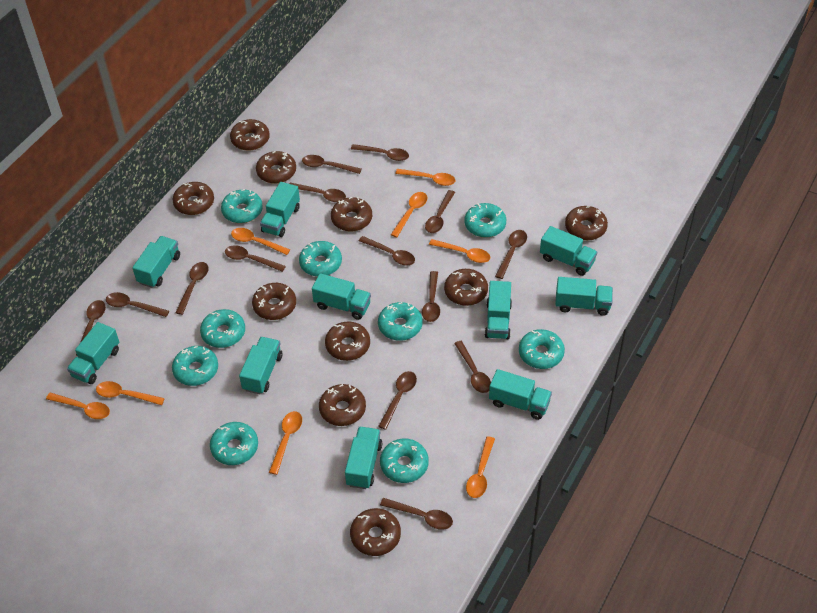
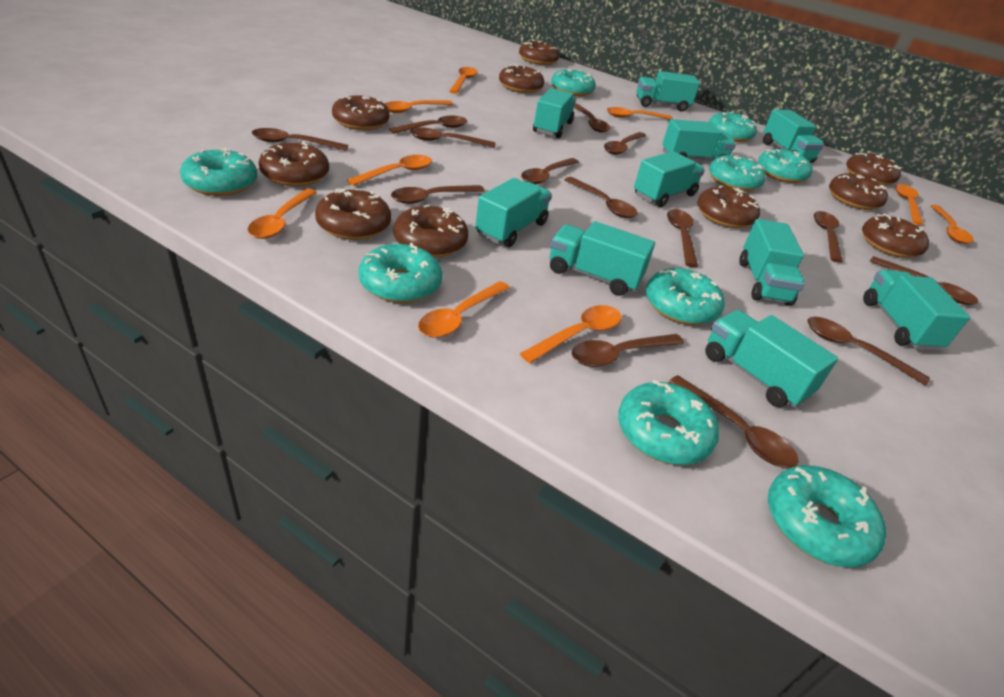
orange spoon: [46,393,110,419] [96,381,165,405] [231,228,290,255] [269,411,302,475] [391,192,427,237] [395,169,455,186] [429,239,490,263] [466,436,495,498] = 8 -> [248,189,317,239] [347,155,432,186] [384,100,453,113] [418,281,510,338] [449,67,478,94] [520,305,622,363] [607,107,673,119] [895,184,924,225] [931,205,974,244] = 9

